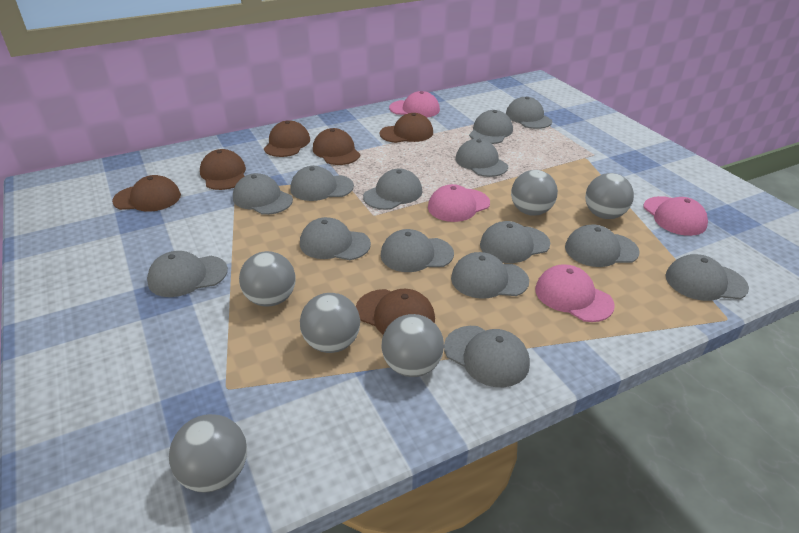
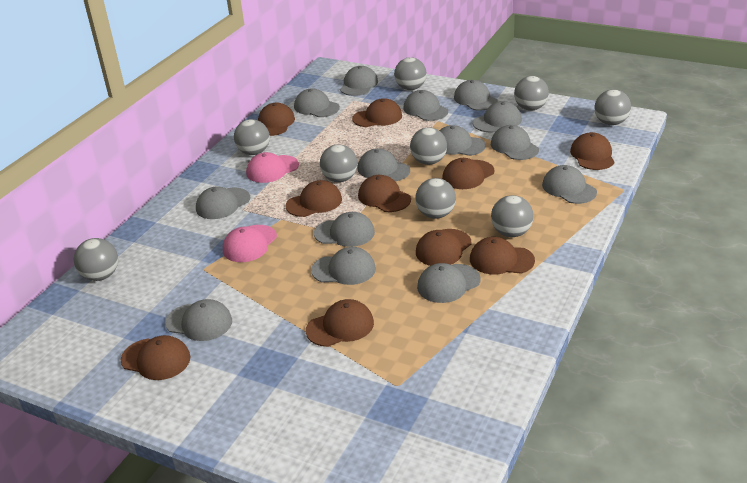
brown cap: [112,175,181,212] [200,149,246,190] [264,120,310,157] [313,128,360,165] [356,289,435,334] [380,113,433,143] = 6 -> [121,335,190,380] [258,103,295,136] [286,180,342,217] [306,299,374,347] [352,98,402,127] [358,175,411,212] [416,229,471,266] [442,158,495,189] [470,237,535,274] [570,132,615,170] = 10
grey ball: [169,414,247,493] [239,251,296,307] [300,293,360,353] [382,314,444,377] [511,170,558,216] [585,173,634,219] = 6 -> [74,238,118,281] [234,119,270,155] [320,144,357,182] [394,57,427,90] [410,127,447,165] [415,178,456,219] [491,195,533,237] [514,76,549,111] [594,89,631,125] = 9
pink cap: [389,91,440,118] [428,184,490,222] [535,264,615,322] [644,196,708,236] = 4 -> [223,225,277,262] [246,152,299,183] = 2

